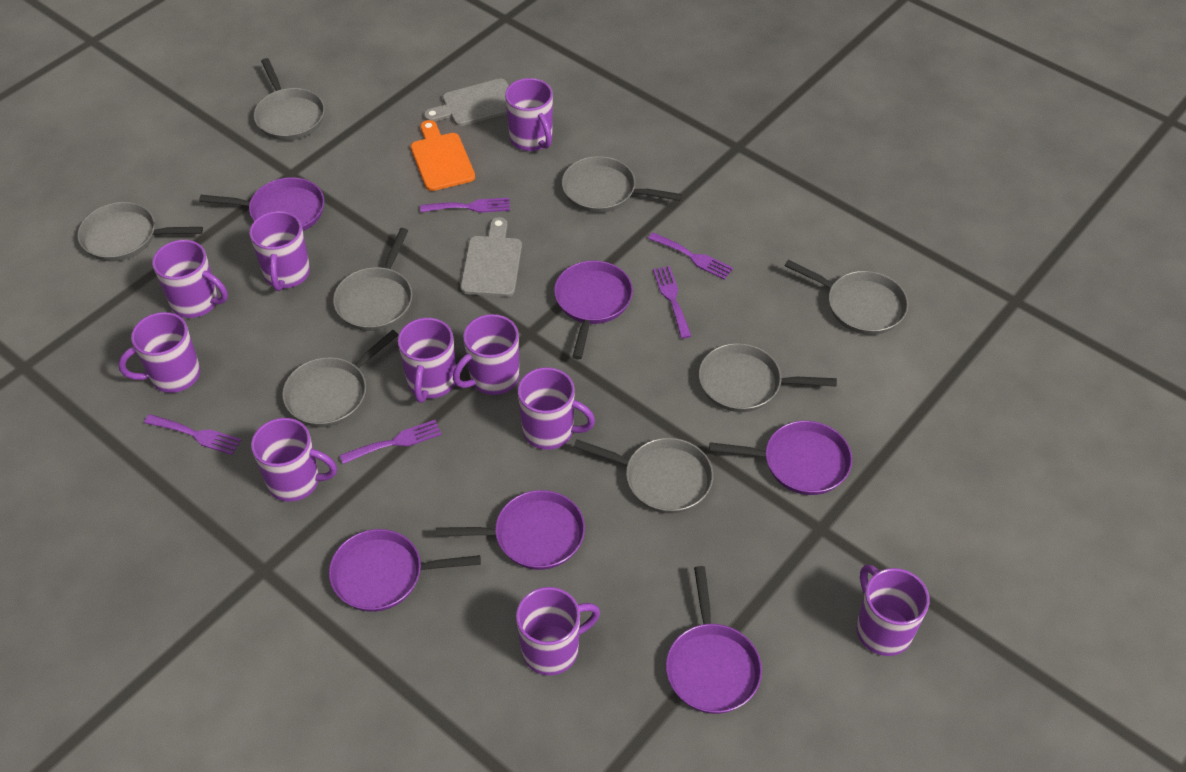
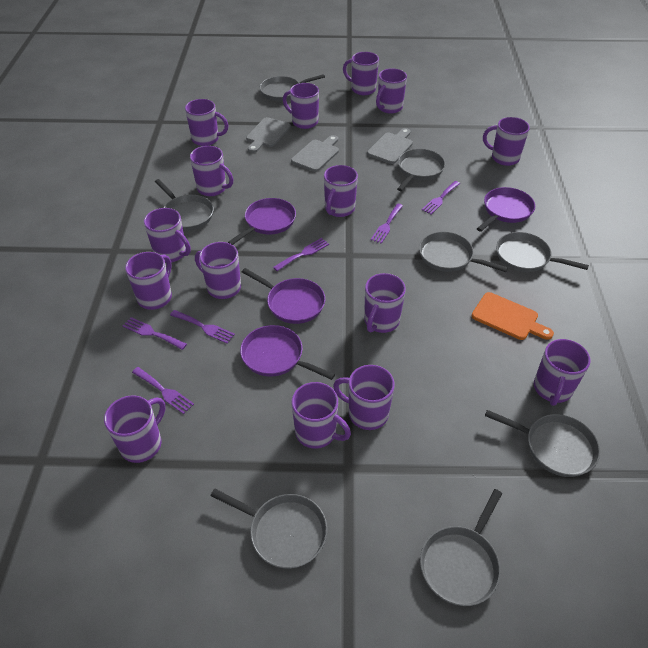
grey cutting board: [424,78,509,126] [460,217,522,297] = 2 -> [246,117,291,153] [291,135,339,172] [367,128,413,164] = 3
purple fork: [144,414,241,455] [340,420,442,464] [420,198,510,213] [648,232,733,280] [653,266,691,339] = 5 -> [123,317,187,350] [132,367,194,414] [170,310,235,344] [273,238,329,271] [371,204,403,244] [422,181,460,214] = 6
purple mug: [118,312,200,393] [152,240,228,318] [250,211,310,291] [251,418,337,502] [398,318,456,403] [453,314,519,395] [505,78,553,151] [516,587,600,675] [518,367,595,450] [856,565,930,656] = 10 -> [104,395,166,463] [125,252,172,310] [144,208,191,263] [185,99,228,146] [190,146,233,196] [195,242,241,299] [283,83,319,129] [292,382,351,449] [324,165,358,217] [333,365,395,430] [343,52,379,95] [364,273,406,333] [376,68,407,114] [483,117,530,166] [534,339,590,406] = 15
purple pan: [199,177,324,231] [329,529,481,612] [436,490,585,570] [554,260,633,359] [666,566,762,714] [709,421,852,495] = 6 -> [227,198,296,245] [240,325,335,380] [242,268,325,324] [477,187,535,232] = 4

